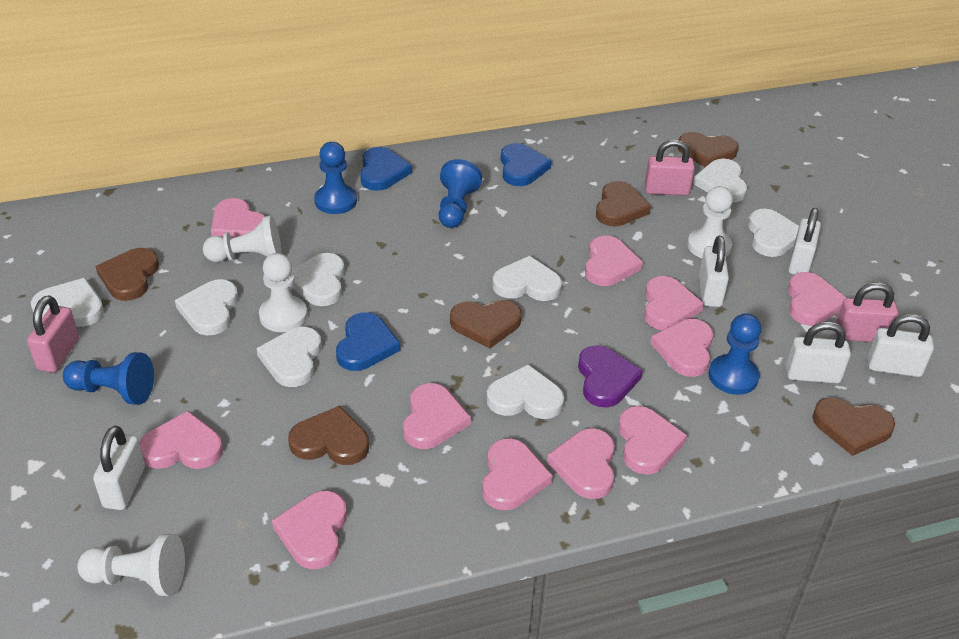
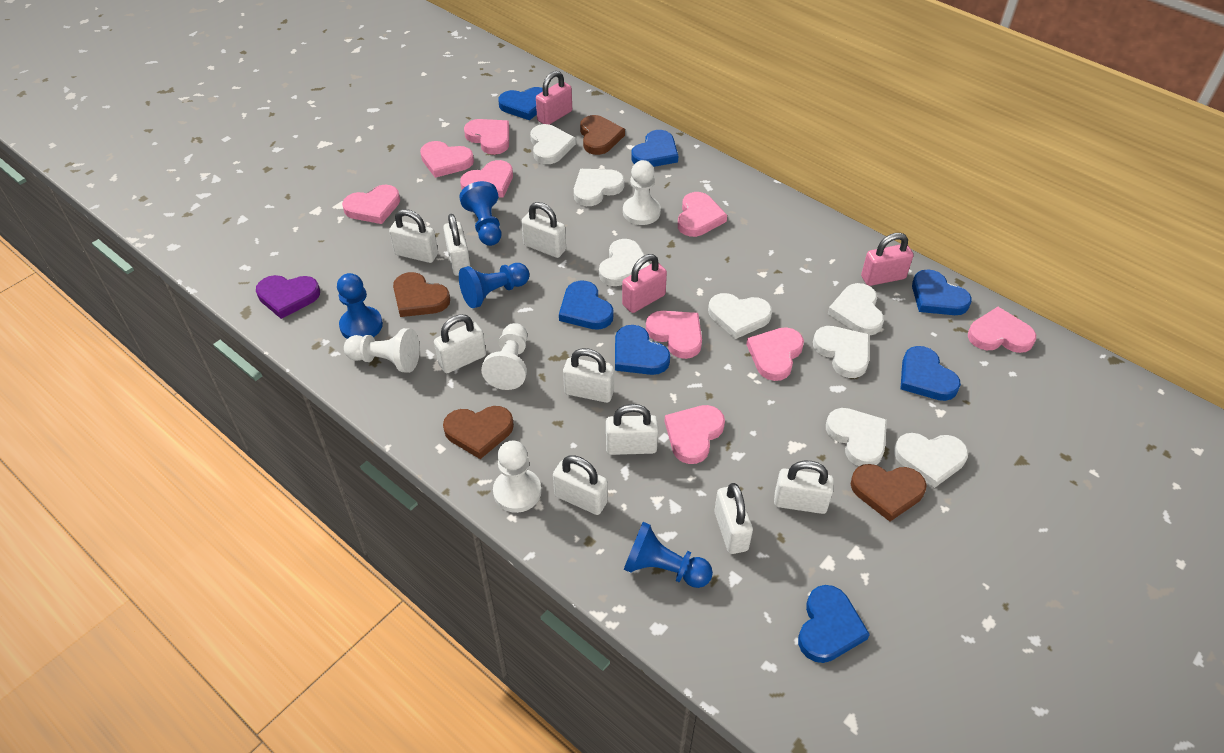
blue heart: [336,312,400,371] [360,147,412,191] [501,143,552,186] = 3 -> [498,87,543,120] [559,281,613,330] [615,325,670,375] [631,130,678,167] [798,585,870,663] [900,346,961,401] [912,269,972,315] = 7
brown heart: [96,248,159,301] [288,406,369,465] [450,300,522,349] [596,181,651,226] [678,132,739,167] [812,398,895,456] = 6 -> [393,272,450,317] [443,406,514,459] [580,115,625,155] [851,464,927,522] = 4
pink heart: [139,411,223,469] [211,198,265,238] [272,491,347,569] [403,383,471,449] [482,438,553,510] [547,428,615,499] [585,235,643,286] [618,406,687,475] [644,276,704,330] [651,319,714,377] [788,272,846,326] = 11 -> [342,185,400,224] [420,141,474,178] [460,160,513,198] [464,119,509,155] [646,311,702,359] [665,405,725,464] [678,192,727,237] [746,327,804,381] [968,307,1036,353] = 9
white padlock: [93,426,145,510] [699,236,729,307] [786,322,851,383] [788,208,821,275] [868,314,934,377] = 5 -> [389,209,438,263] [434,314,486,373] [443,214,471,276] [521,202,566,258] [553,455,608,515] [563,348,614,403] [606,404,658,455] [715,483,753,554] [774,461,834,514] = 9

